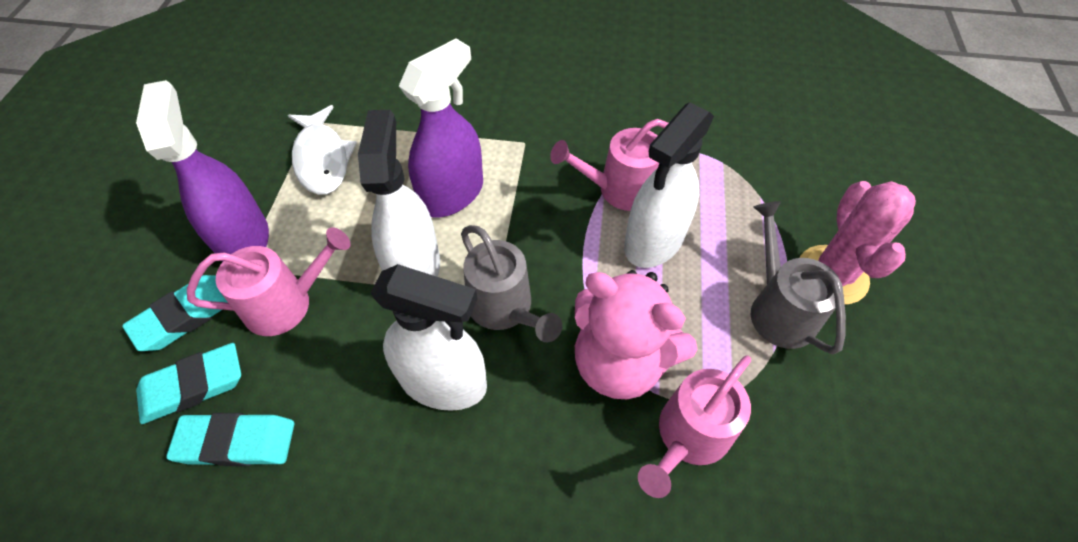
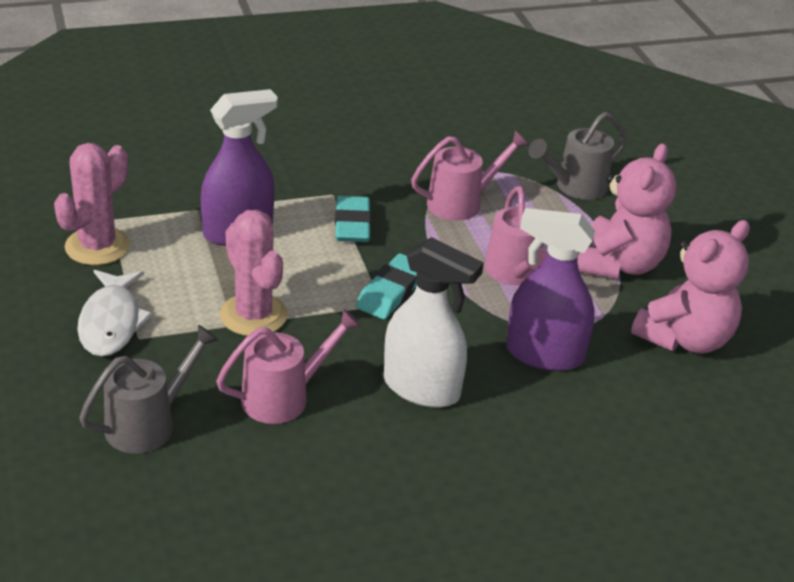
pink cactus: [799,181,916,305] = 1 -> [54,143,130,265] [220,210,288,336] = 2
pink teddy bear: [575,270,697,399] = 1 -> [577,143,677,278] [631,220,750,354] = 2
turquoise eraser: [122,275,228,351] [136,343,241,424] [166,413,294,466] = 3 -> [335,196,371,242] [356,253,417,319] = 2
white spray bottle: [358,110,440,277] [371,264,487,411] [624,102,714,268] = 3 -> [384,237,484,408] = 1

